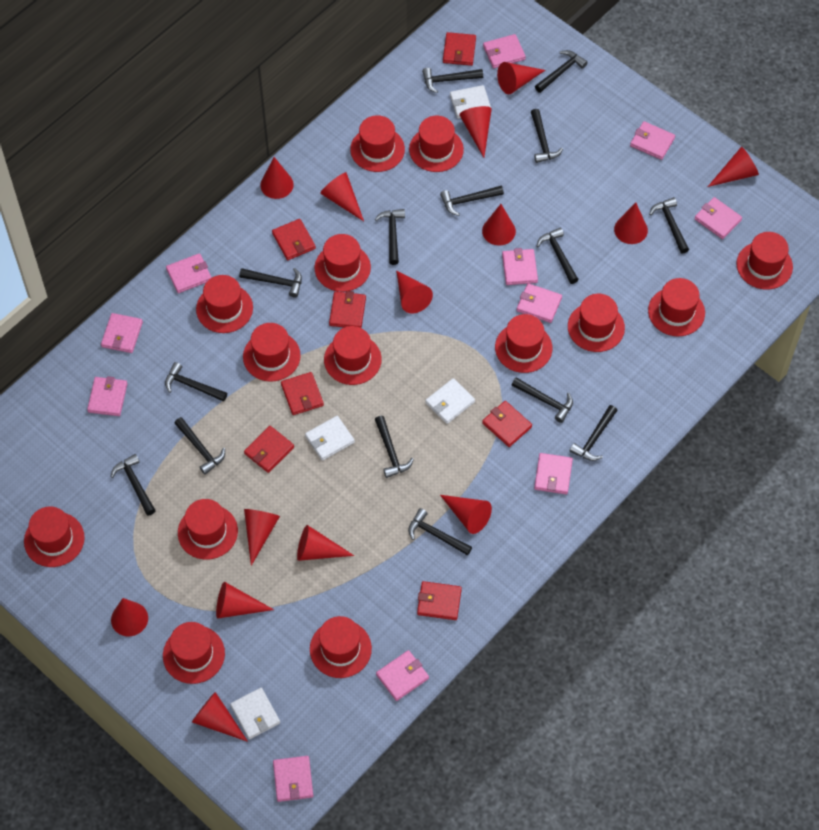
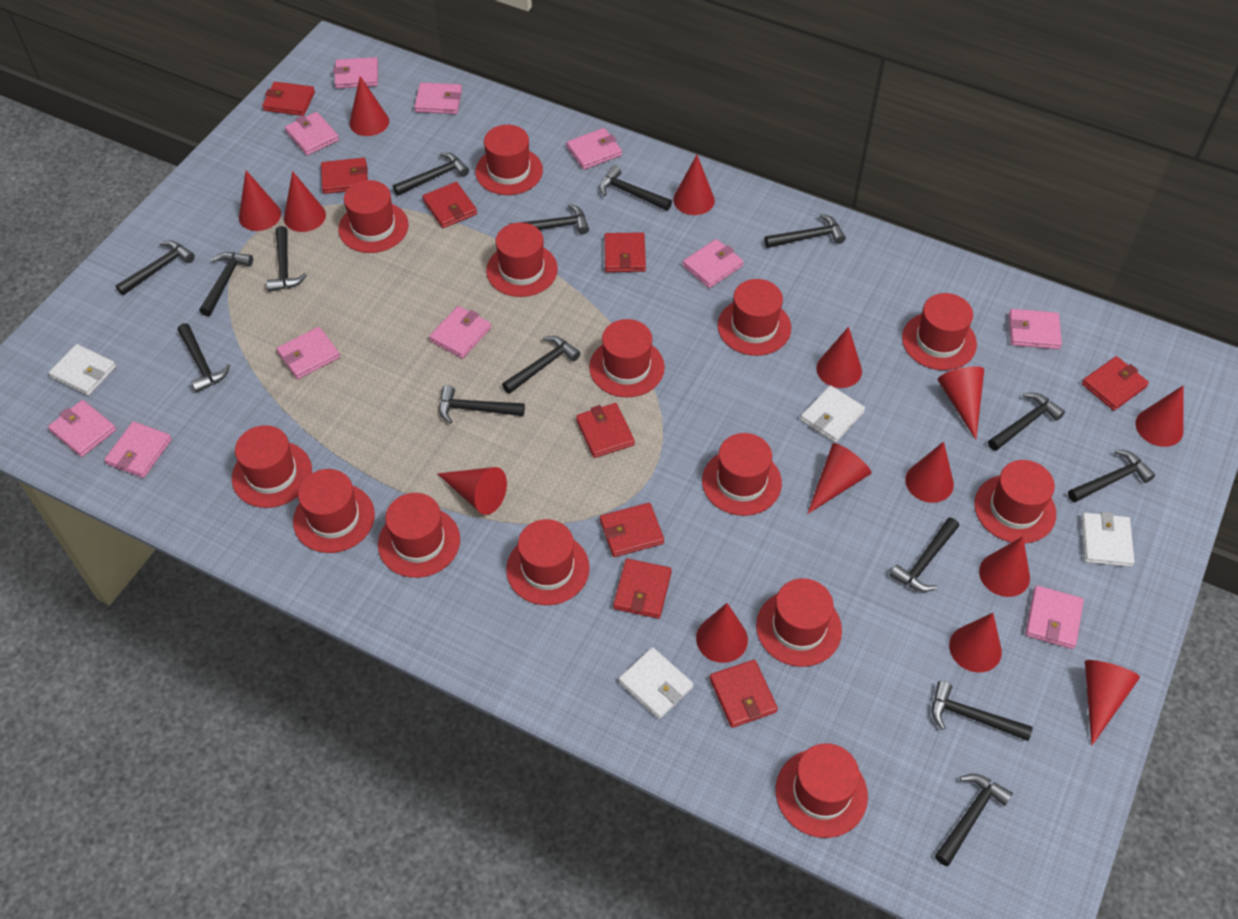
red wallet: [244,426,294,473] [272,219,316,260] [281,372,324,415] [329,291,366,328] [417,581,462,620] [443,32,476,66] [482,401,532,447] = 7 -> [262,82,315,116] [321,158,368,194] [422,182,477,228] [576,403,635,458] [600,503,664,557] [604,232,646,272] [613,559,672,619] [710,659,778,728] [1082,356,1149,411] = 9

